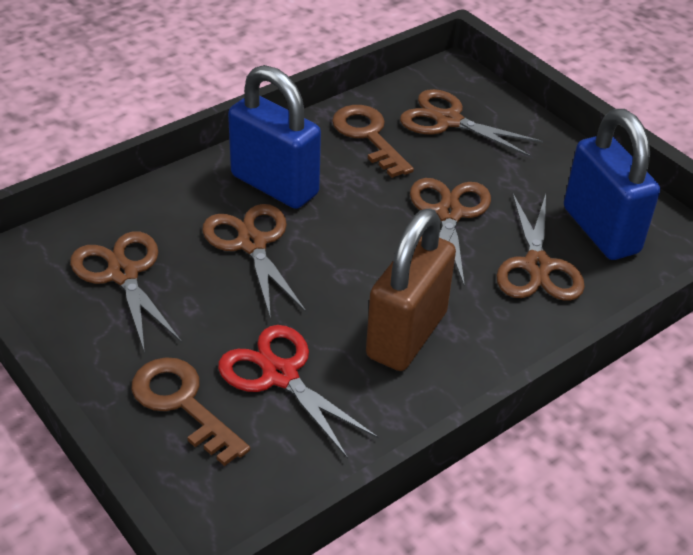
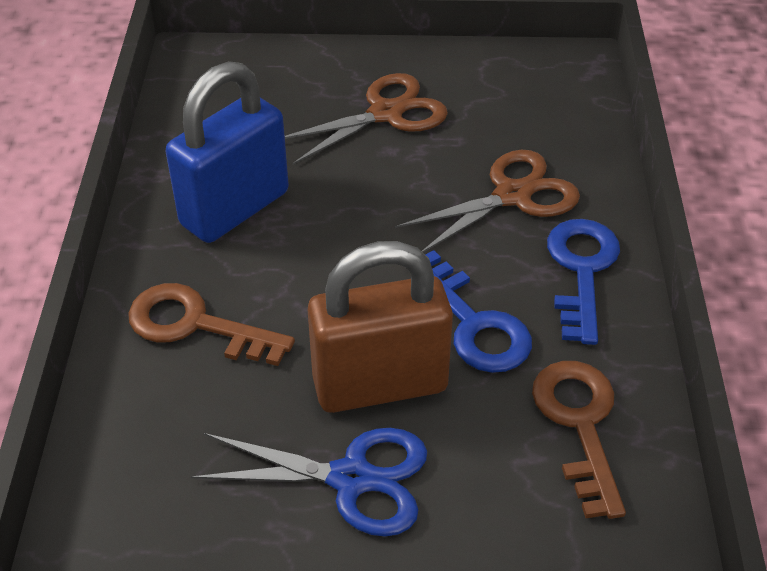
blue key: none = 0 -> [425,250,532,373] [547,219,620,345] = 2
blue padlock: [228,65,321,209] [564,109,660,260] = 2 -> [166,61,289,243] = 1
blue scissors: none = 0 -> [191,428,427,537] = 1
brown scissors: [70,231,182,353] [202,204,306,320] [400,89,543,157] [410,178,491,287] [496,193,585,301] = 5 -> [285,73,448,165] [395,150,580,252] = 2
red scissors: [218,325,378,459] = 1 -> none = 0

